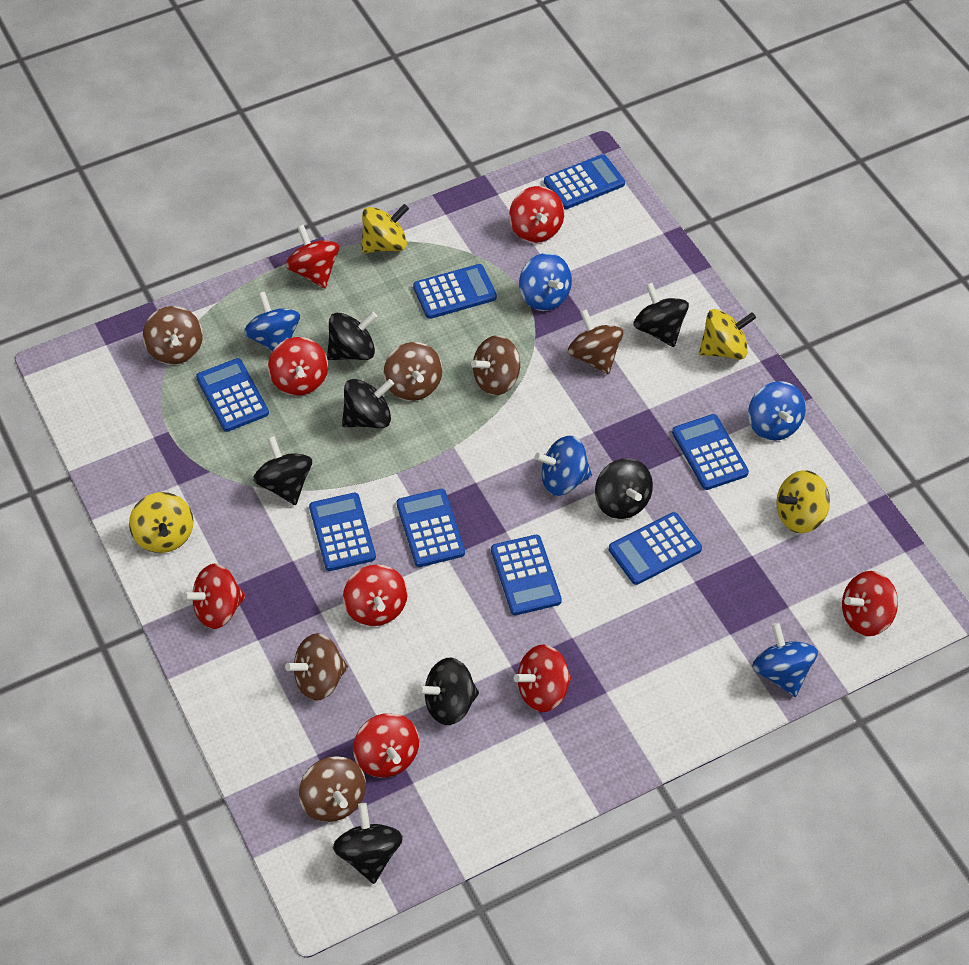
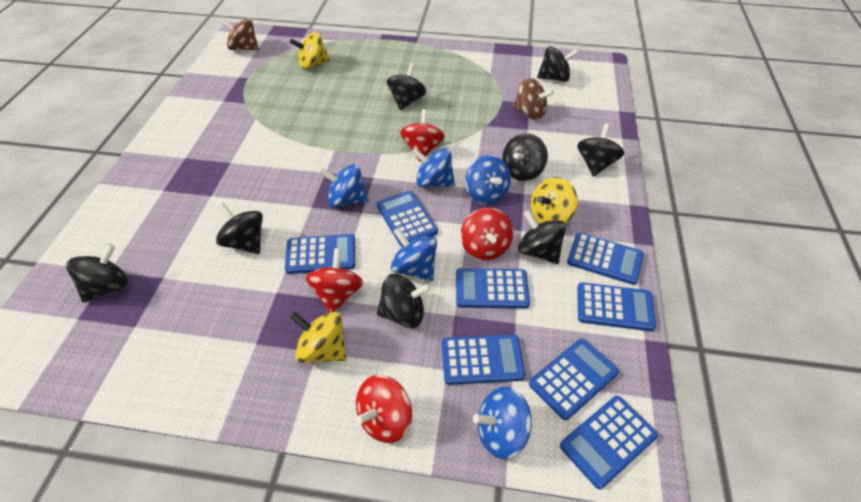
black spinning top: [253,436,312,505] [327,312,378,360] [333,803,403,884] [342,379,394,428] [417,658,479,725] [595,458,653,519] [633,283,689,347] = 7 -> [66,244,128,303] [216,202,263,254] [377,274,432,328] [387,63,427,111] [502,133,548,181] [518,210,566,264] [537,46,579,82] [577,124,624,177] = 8
brown spinning top: [143,306,203,365] [285,633,348,701] [299,756,366,822] [384,342,443,401] [471,335,521,395] [568,309,623,375] = 6 -> [221,18,259,50] [513,78,554,120] = 2
red spinning top: [183,564,246,629] [268,337,328,396] [285,225,339,288] [343,564,408,626] [353,713,419,778] [509,186,564,243] [514,645,571,712] [842,571,898,636] = 8 -> [306,248,364,313] [355,375,412,443] [400,109,445,162] [460,208,513,260] = 4
yellow spinning top: [129,492,194,553] [361,204,409,253] [699,309,756,360] [776,470,830,533] = 4 -> [290,32,330,69] [290,312,347,363] [531,177,578,223] = 3

